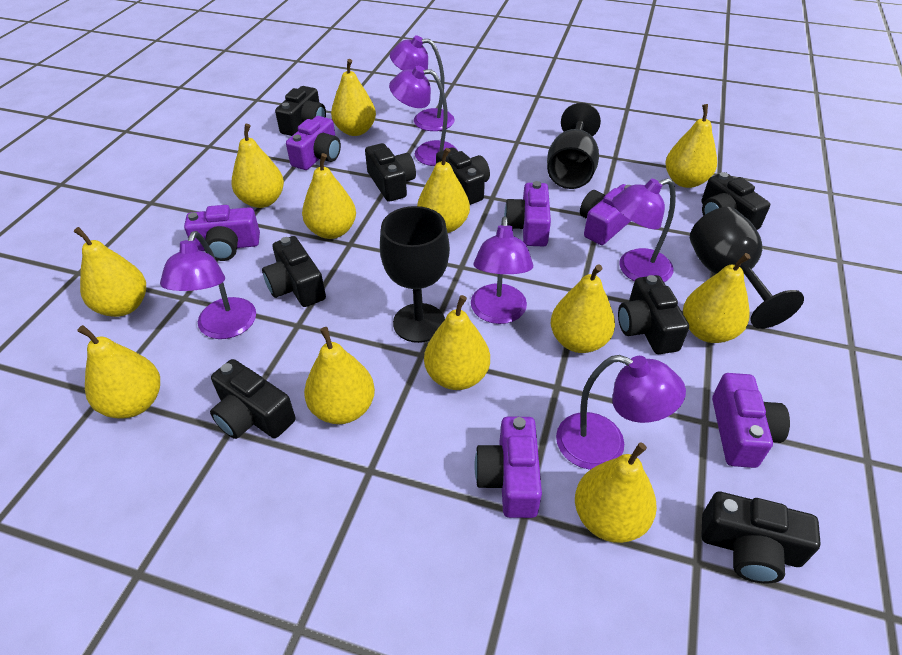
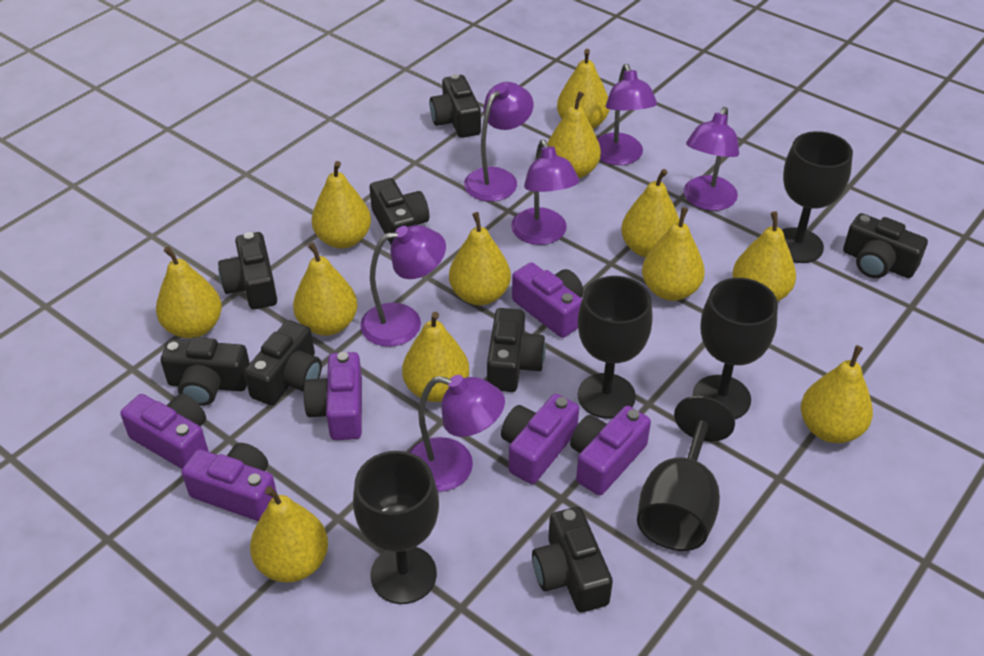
black goblet: [380,206,450,343] [547,103,601,189] [690,207,804,329] = 3 -> [353,451,439,604] [578,276,653,419] [637,396,735,551] [692,278,778,419] [782,131,853,263] = 5

